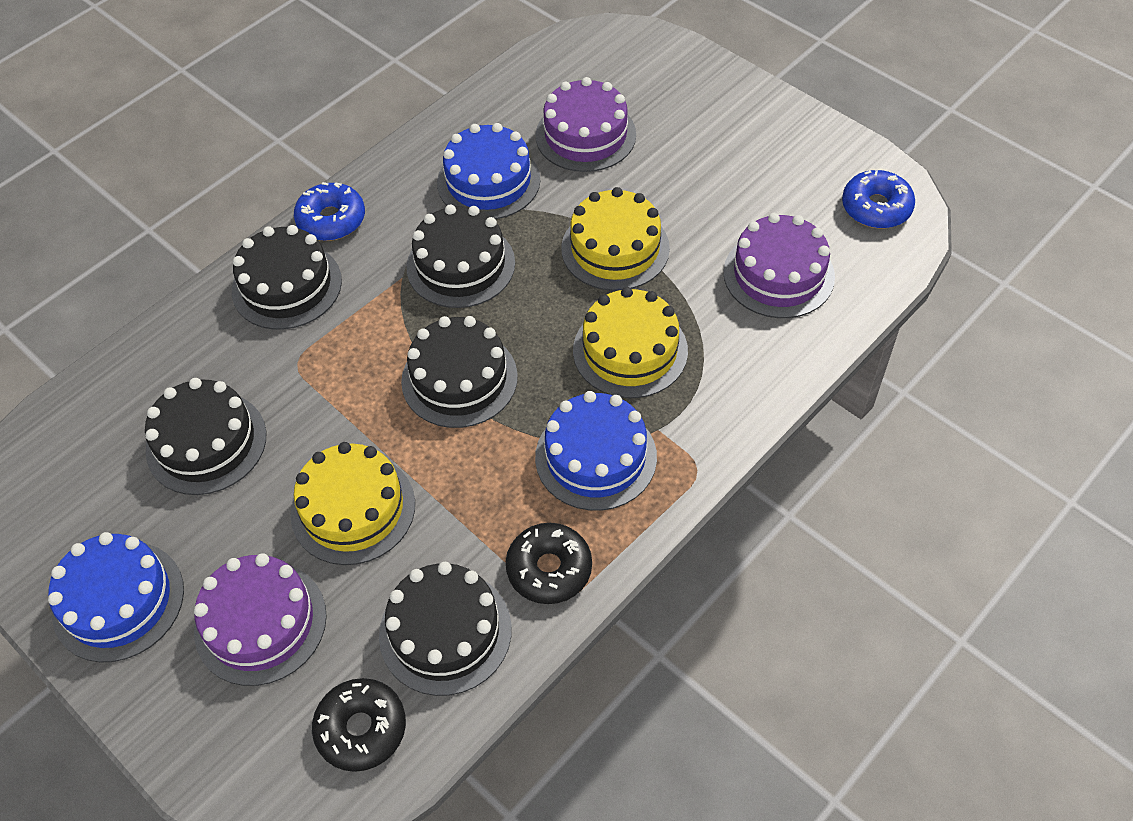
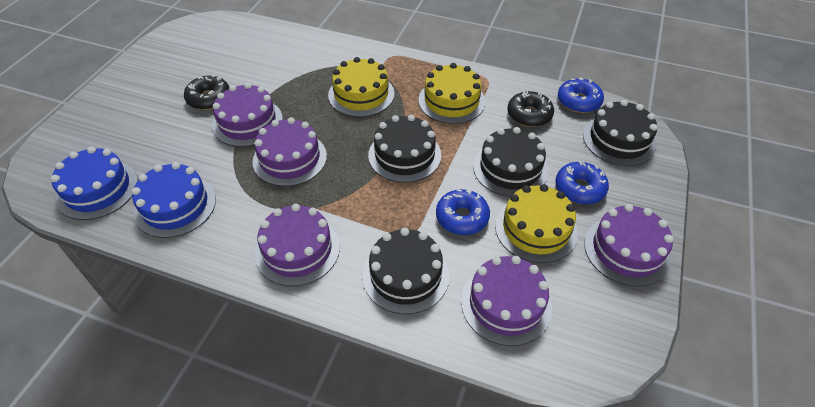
black cake: [145,378,266,495] [232,225,342,330] [379,562,512,696] [401,316,518,428] [406,204,515,308] = 5 -> [363,228,450,314] [368,115,441,183] [473,127,548,197] [583,100,658,166] = 4
blue cake: [48,532,184,663] [437,123,540,219] [535,391,657,511] = 3 -> [51,147,138,220] [132,162,216,238] = 2
blue donut: [294,182,365,241] [842,170,915,228] = 2 -> [436,189,490,235] [555,161,609,204] [558,78,604,113] = 3
purple cake: [194,553,327,686] [536,77,636,172] [724,213,835,318] = 3 -> [212,83,283,147] [253,117,327,186] [255,204,340,286] [461,256,552,346] [584,204,674,287] = 5

